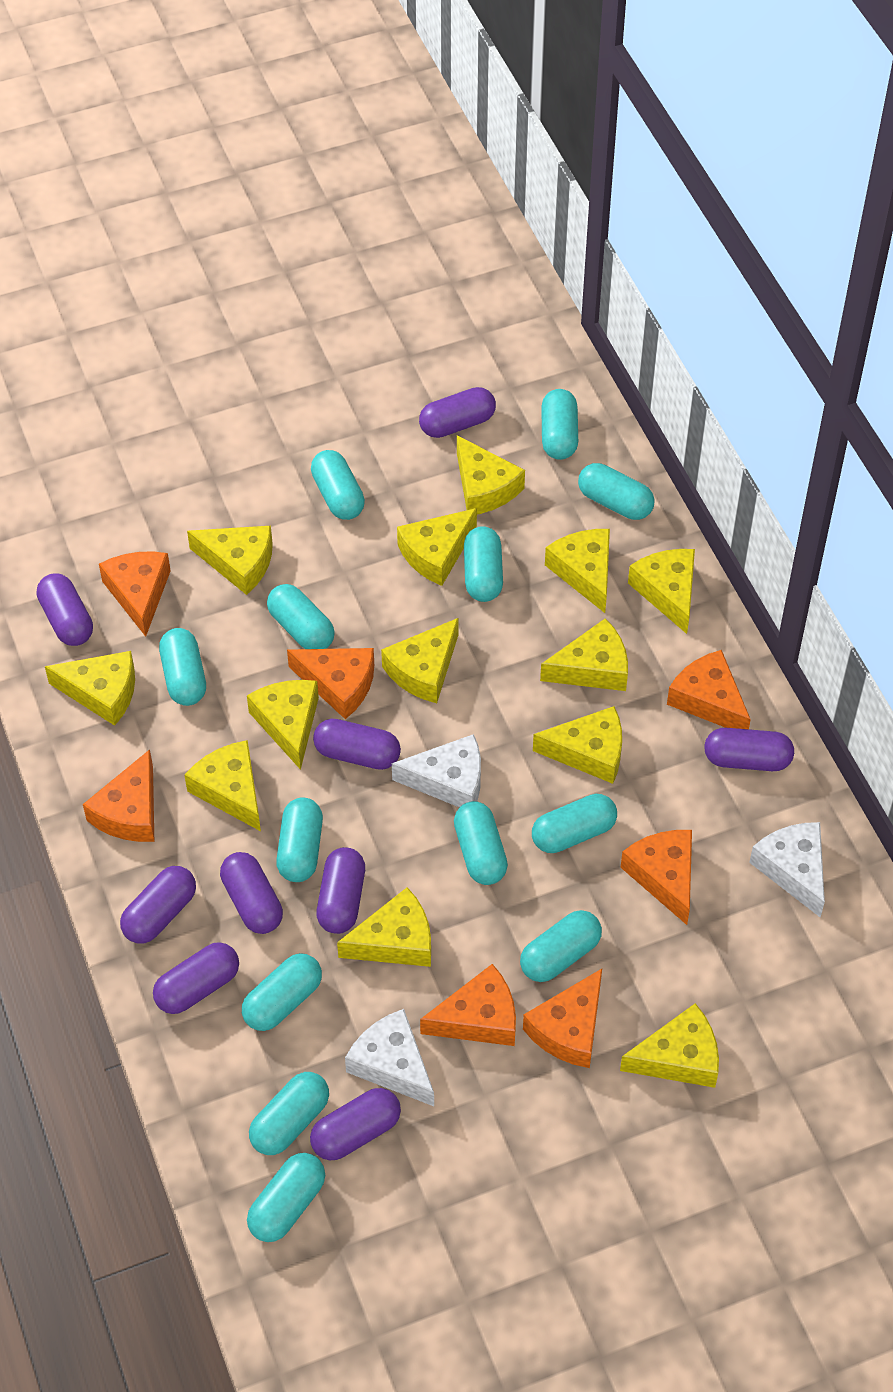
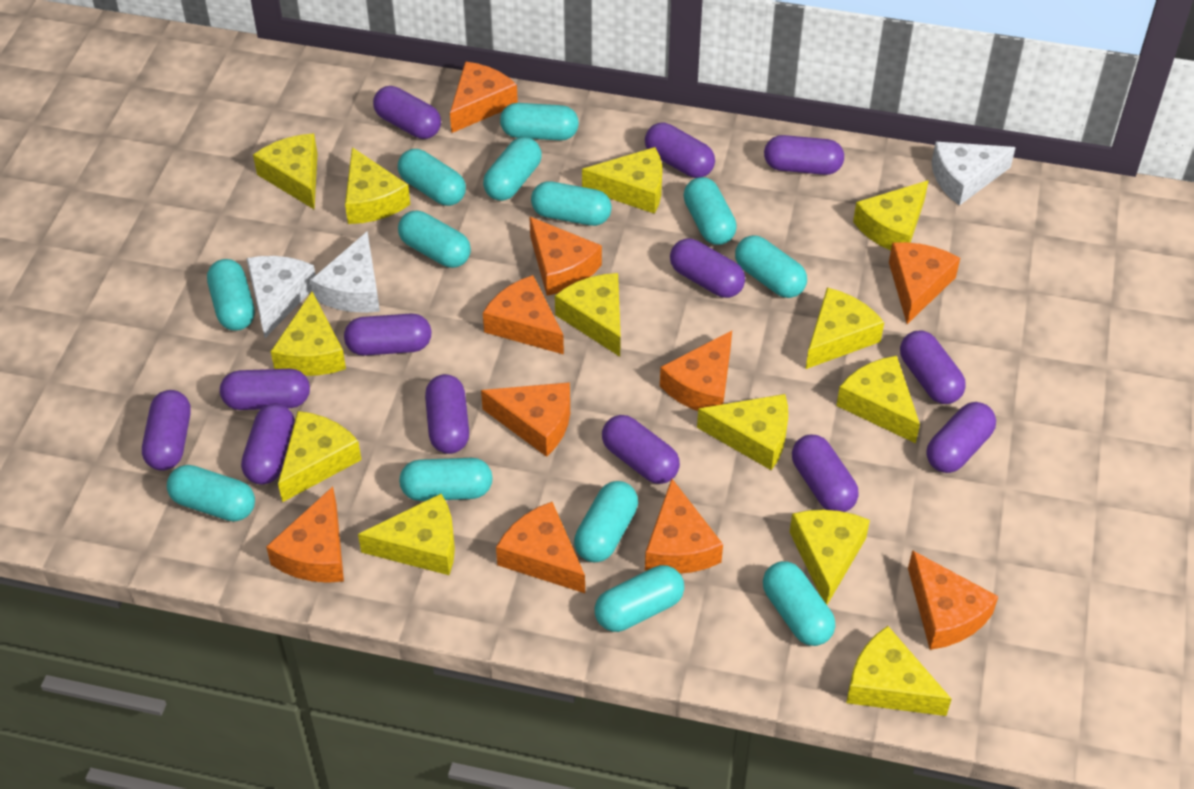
orange cheese: [83,749,154,842] [99,551,171,637] [287,648,374,719] [420,964,516,1046] [523,969,602,1068] [620,830,692,925] [667,650,751,729] = 7 -> [266,487,344,583] [450,61,518,133] [481,382,570,457] [483,275,564,354] [496,502,585,593] [529,217,602,296] [645,479,723,574] [660,331,732,411] [889,242,960,324] [908,550,998,650] = 10
purple capsule: [37,574,93,646] [120,866,196,943] [153,942,239,1014] [220,852,283,934] [310,1088,401,1160] [313,719,401,770] [316,847,365,934] [419,387,496,438] [704,728,794,771] = 9 -> [142,390,191,471] [220,369,310,410] [241,404,295,485] [344,314,432,356] [373,86,441,139] [425,374,469,454] [602,415,680,484] [645,123,715,178] [670,239,745,298] [764,135,844,175] [792,435,859,512] [900,331,966,404] [926,402,996,473] = 13

